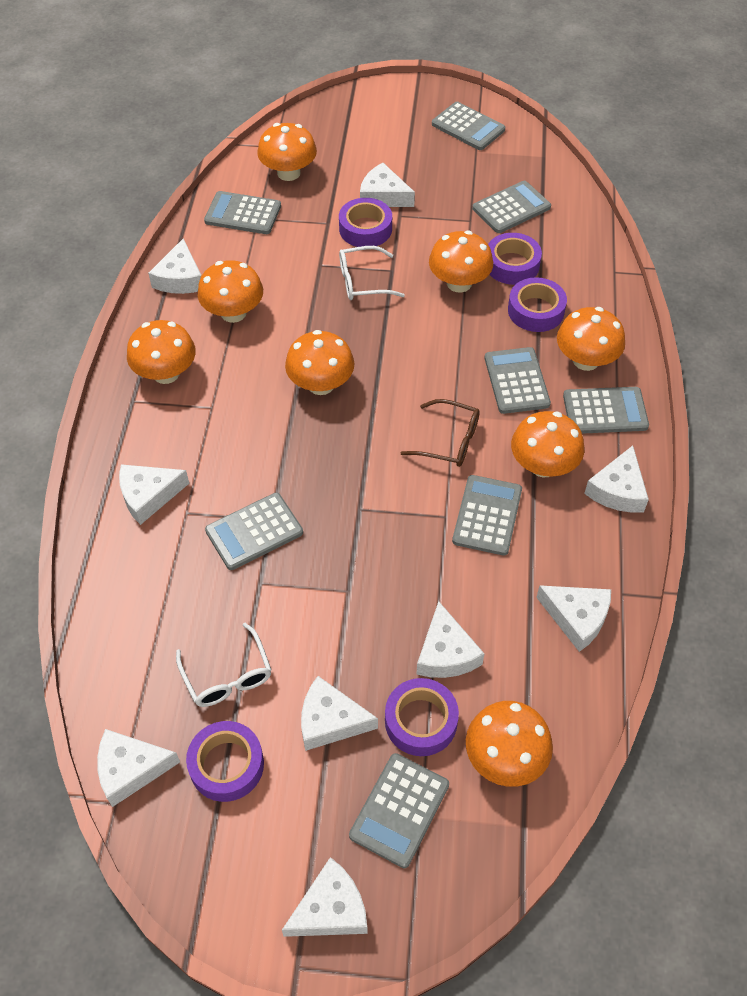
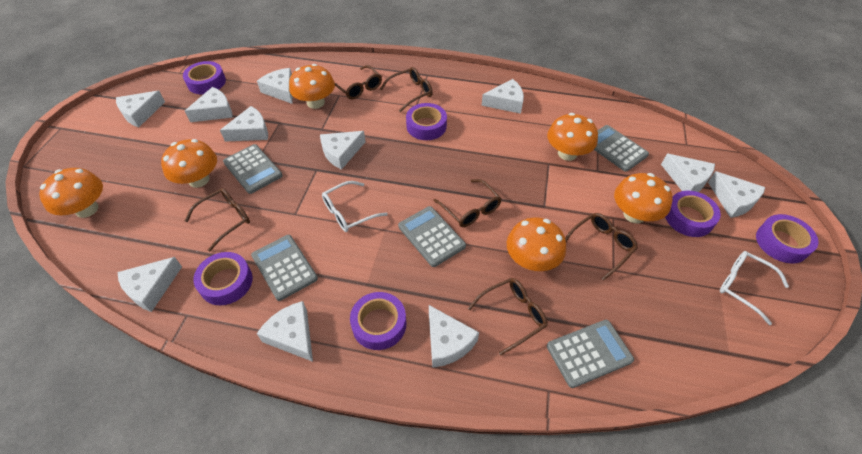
brown glasses: [401,399,480,467] = 1 -> [185,188,250,252] [335,65,382,99] [380,67,433,112] [434,179,502,227] [468,278,548,355] [565,213,638,281] = 6
grey calculator: [204,191,281,234] [205,493,303,570] [349,753,449,868] [432,102,505,150] [452,475,522,556] [472,181,551,233] [485,347,551,414] [563,387,649,434] = 8 -> [223,144,283,194] [251,235,318,301] [398,206,466,267] [547,320,634,388] [594,125,649,172] = 5
orange mushroom: [127,320,196,384] [198,260,263,323] [258,123,317,181] [285,330,354,395] [429,231,493,293] [466,701,553,787] [511,411,584,477] [557,307,625,371] = 8 -> [39,168,103,218] [161,139,217,188] [289,64,335,109] [507,217,566,271] [547,113,598,161] [614,173,673,223] = 6
purple tape: [186,721,264,802] [339,198,392,247] [385,678,459,756] [488,233,542,285] [508,277,567,332] = 5 -> [183,61,226,94] [193,252,253,305] [350,292,406,350] [406,103,447,140] [665,191,721,237] [756,214,819,263] = 6
white cheese: [97,729,180,807] [119,464,189,525] [148,238,202,294] [282,857,368,937] [301,676,378,751] [360,163,415,207] [416,601,485,678] [536,585,611,652] [584,446,649,513] = 9 -> [116,91,165,127] [117,257,182,312] [185,87,233,122] [220,106,268,142] [256,301,313,362] [257,68,293,104] [320,131,365,170] [429,305,479,368] [481,79,524,114] [661,153,715,192] [708,171,765,218] = 11

